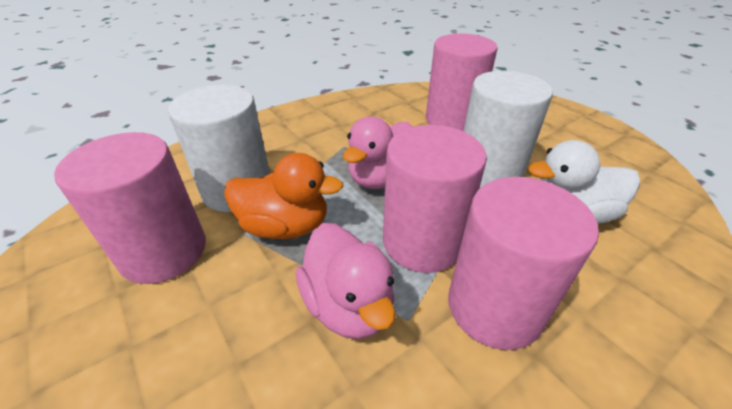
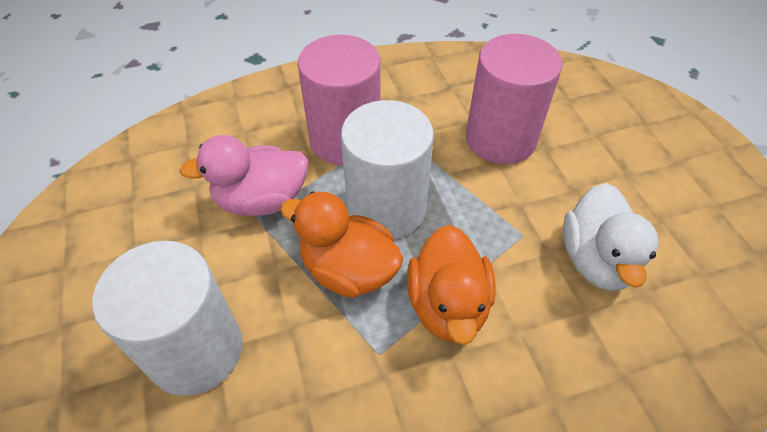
orange duck: [224,153,344,239] = 1 -> [280,192,403,298] [407,225,496,345] = 2
pink cylinder: [54,132,206,284] [383,125,487,273] [426,33,498,131] [448,177,599,350] = 4 -> [298,35,381,165] [466,34,562,164] = 2
pink duck: [296,223,396,339] [343,117,412,189] = 2 -> [180,135,308,216] = 1

